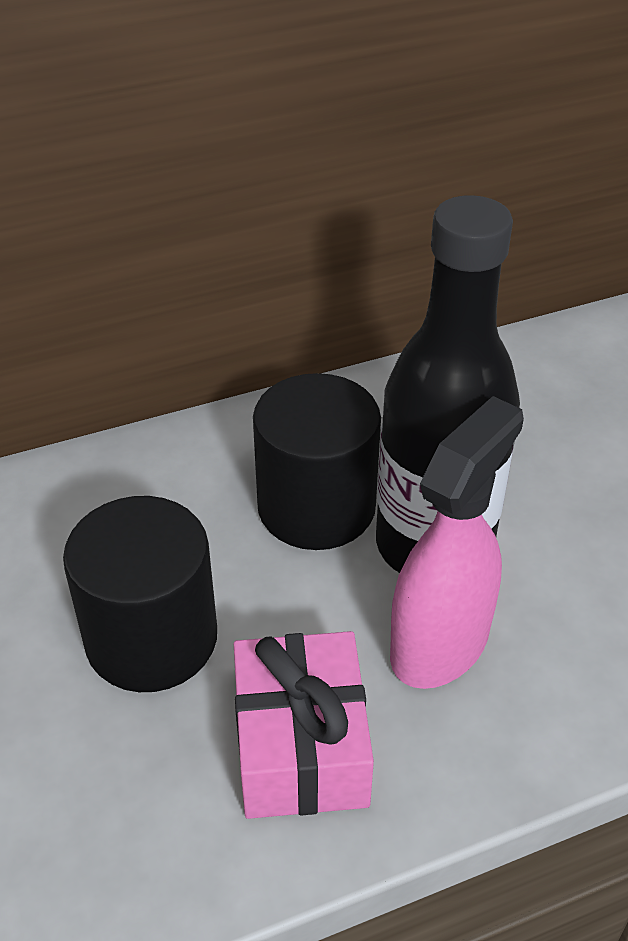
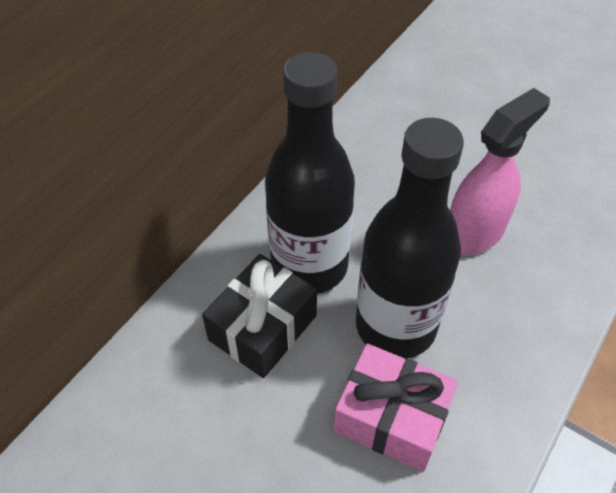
black bottle: [376,195,520,573] = 1 -> [265,52,355,294] [356,118,464,359] = 2
black cylinder: [63,496,217,692] [253,373,381,550] = 2 -> none = 0
black gift: none = 0 -> [202,254,317,378] = 1

